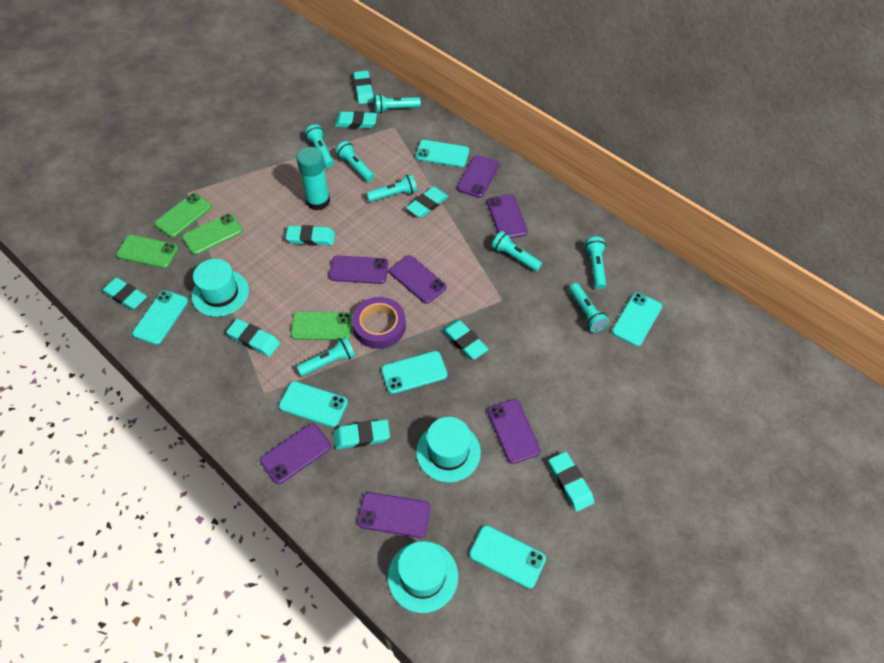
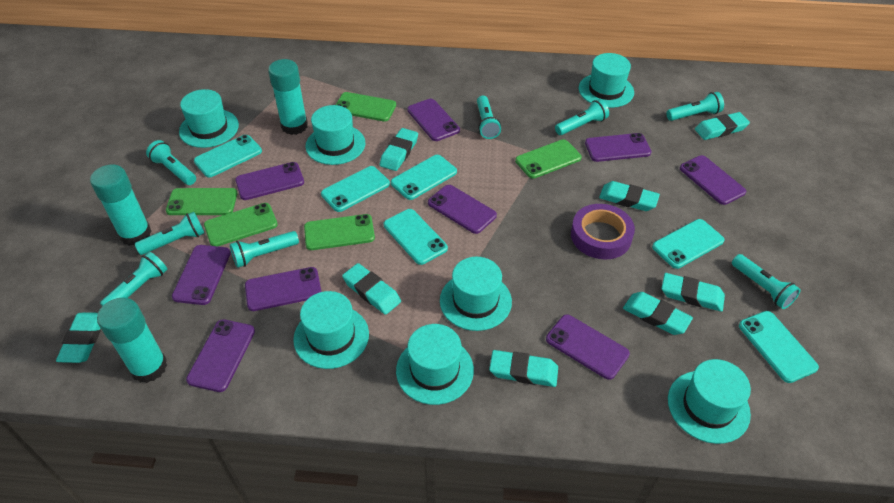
green phone: [116,235,179,268] [155,193,212,238] [182,213,243,255] [291,312,352,340] = 4 -> [166,188,237,215] [204,203,278,246] [304,214,375,250] [336,92,396,121] [515,139,582,179] = 5
purple phone: [260,423,331,484] [329,255,388,284] [358,492,430,538] [389,255,447,304] [457,155,499,198] [487,194,528,238] [487,399,541,464] = 7 -> [172,245,231,305] [186,319,255,392] [235,162,304,200] [245,267,322,311] [407,99,460,141] [428,185,497,234] [546,315,630,380] [585,133,651,162] [680,155,746,205] = 9
turquoise eraser: [102,277,147,310] [226,319,280,357] [286,225,335,246] [334,111,377,129] [334,419,390,449] [353,71,374,104] [406,186,449,218] [442,320,488,360] [549,452,594,512] = 9 -> [56,312,101,363] [342,263,401,315] [380,128,418,171] [489,350,558,387] [599,181,660,211] [623,292,693,335] [662,273,725,312] [695,112,750,140] = 8
turquoise glue stick: [296,147,330,210] = 1 -> [90,165,152,246] [97,297,168,383] [268,59,308,135] = 3
turquoise hat: [192,259,249,317] [388,541,458,613] [416,417,481,483] = 3 -> [179,89,239,148] [293,291,369,369] [305,105,365,165] [396,324,474,405] [440,257,512,331] [579,53,634,108] [668,359,751,444] = 7

